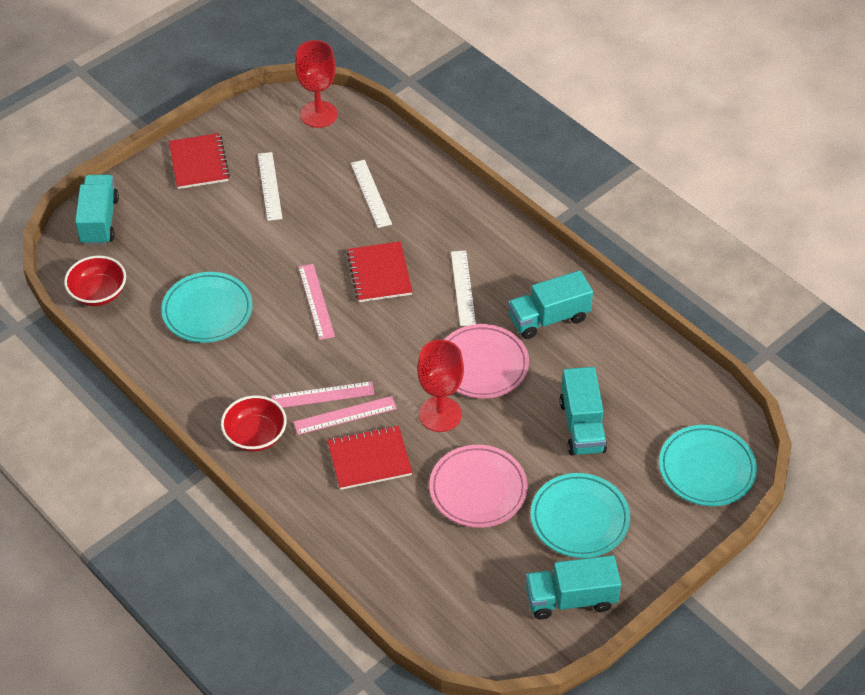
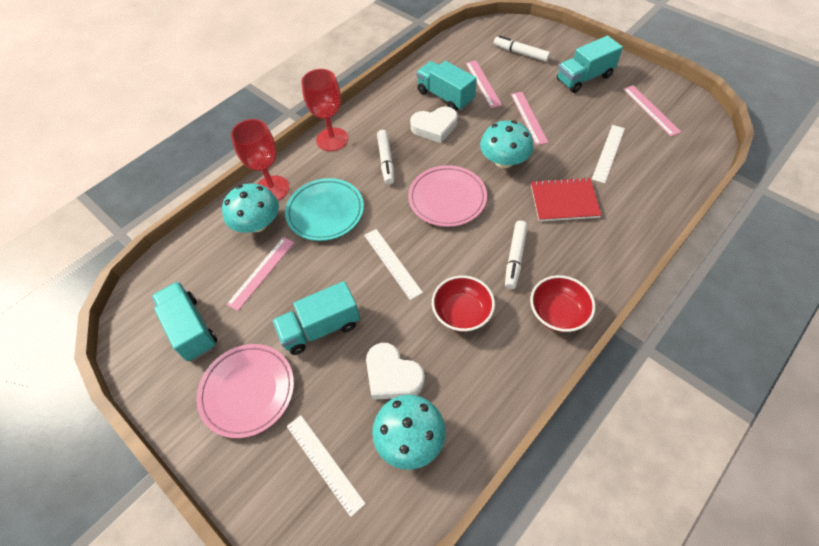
pink ruler: [271,381,375,408] [293,396,397,435] [298,264,335,340] = 3 -> [226,237,294,311] [466,61,502,108] [511,92,549,145] [623,85,681,136] = 4
red notebook: [169,133,230,189] [327,425,412,490] [347,241,413,302] = 3 -> [531,177,601,221] = 1
turquoise mushroom: none = 0 -> [222,184,279,233] [372,395,446,470] [480,120,533,168] = 3
turquoise plate: [161,272,253,343] [530,473,630,558] [659,425,757,506] = 3 -> [285,178,364,241] = 1
white heart: none = 0 -> [366,343,425,400] [410,106,458,143] = 2
white marker: none = 0 -> [377,130,394,185] [494,35,550,62] [505,221,528,289] = 3

